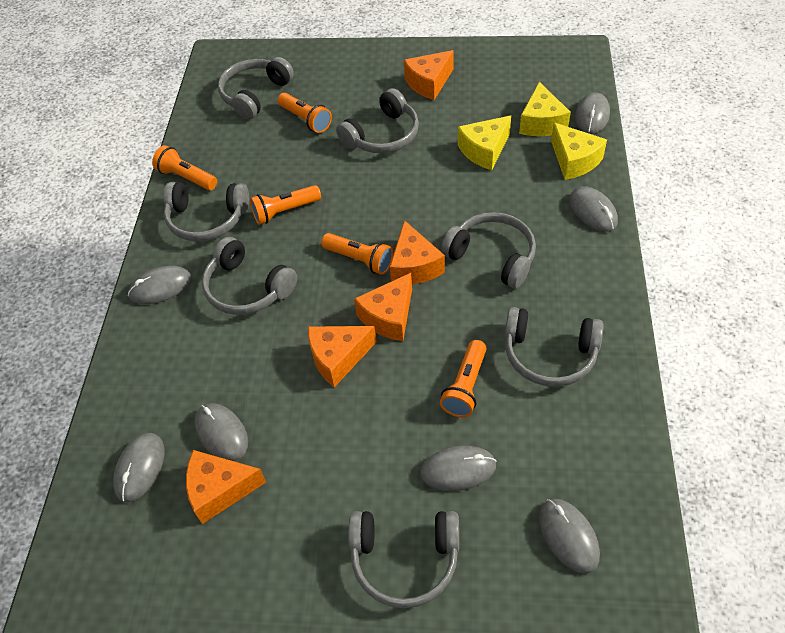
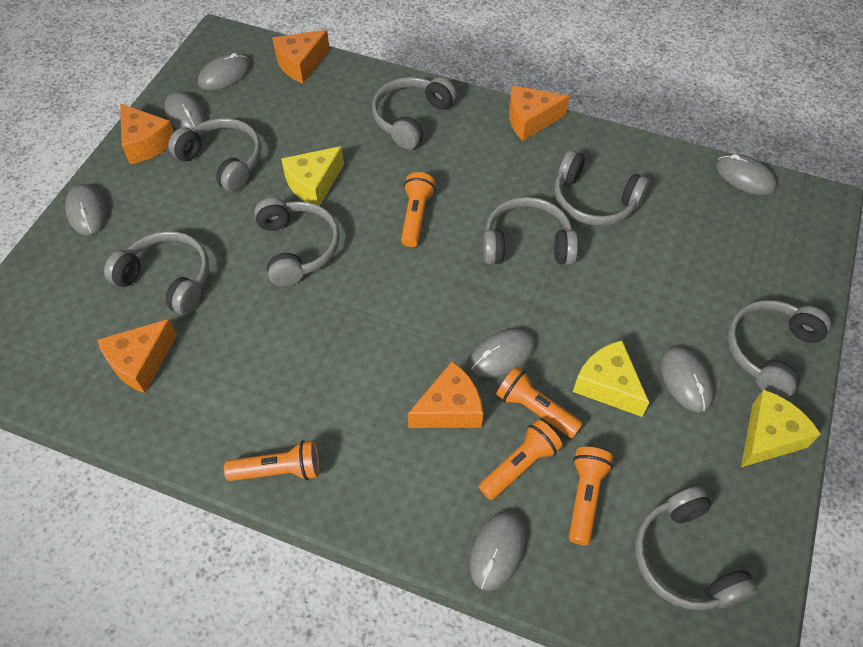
grey headphones: [164,182,249,242] [202,237,297,315] [218,57,294,119] [336,88,419,153] [348,511,459,608] [441,212,536,289] [504,307,603,387] = 7 -> [104,231,209,315] [168,118,262,192] [254,198,340,286] [372,77,457,150] [483,197,578,264] [555,150,649,226] [635,487,758,610] [727,300,831,398] = 8

